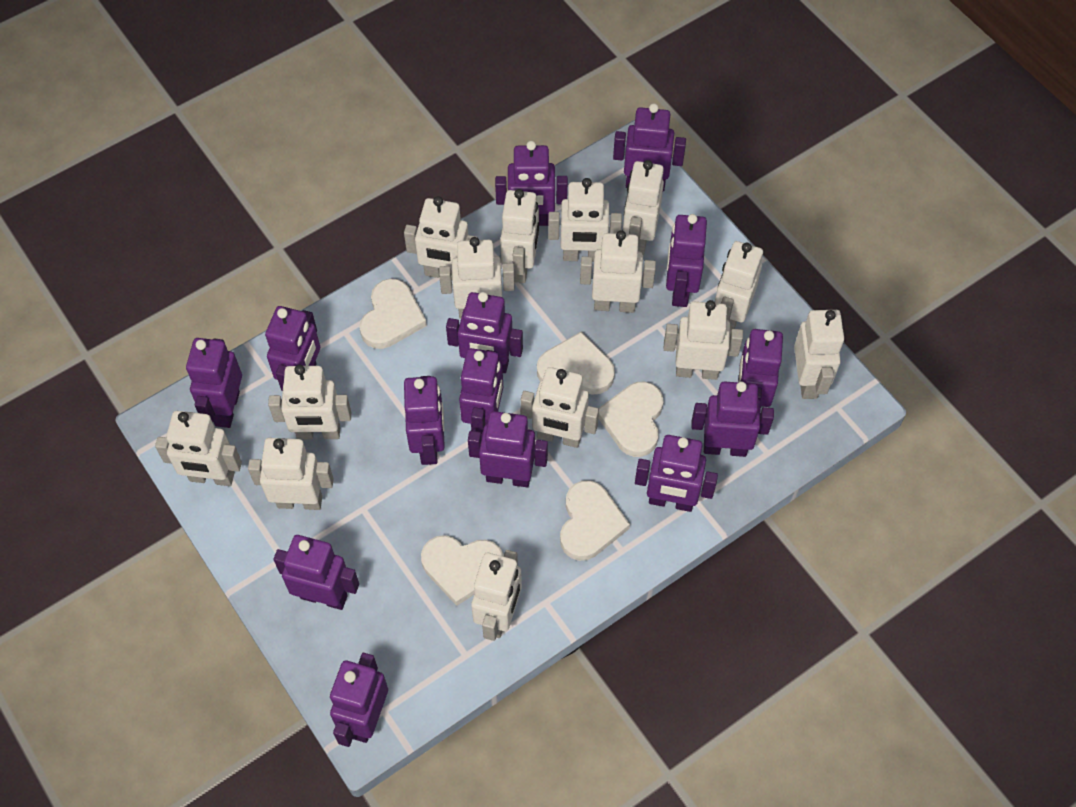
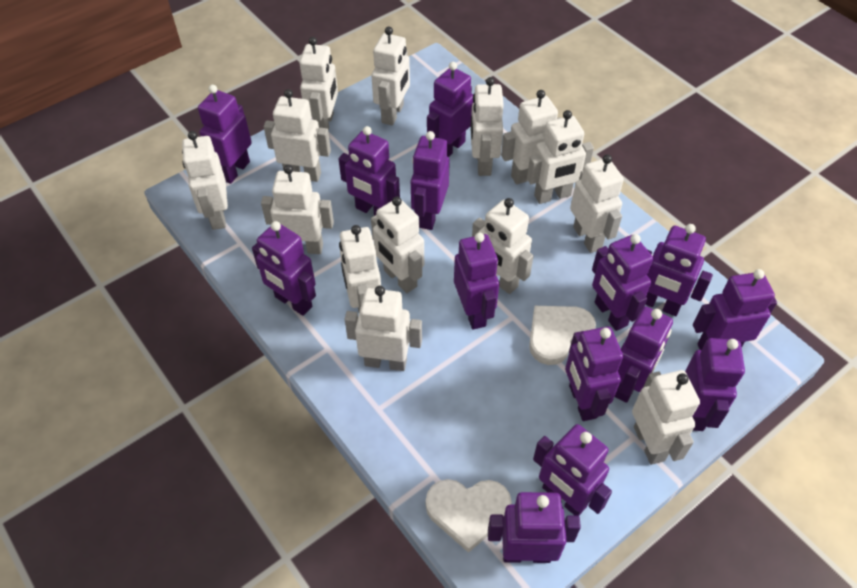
white heart: [359,279,427,349] [421,535,504,606] [537,332,615,394] [560,480,630,561] [598,382,663,457] = 5 -> [426,479,512,553] [529,306,596,365] = 2

